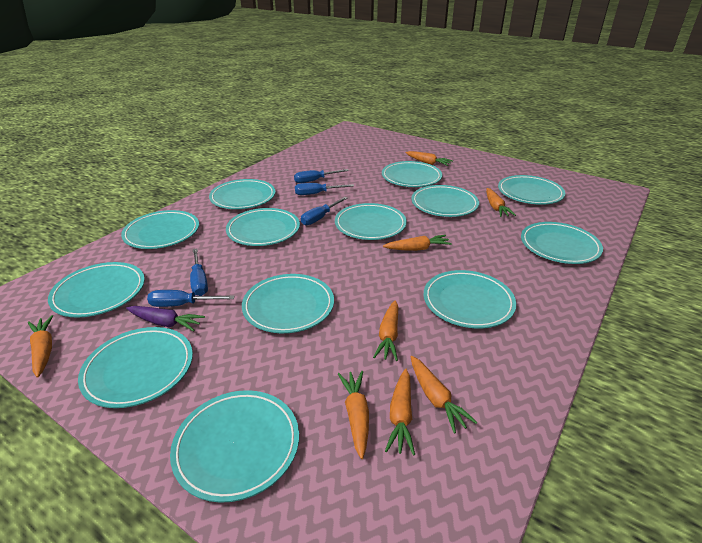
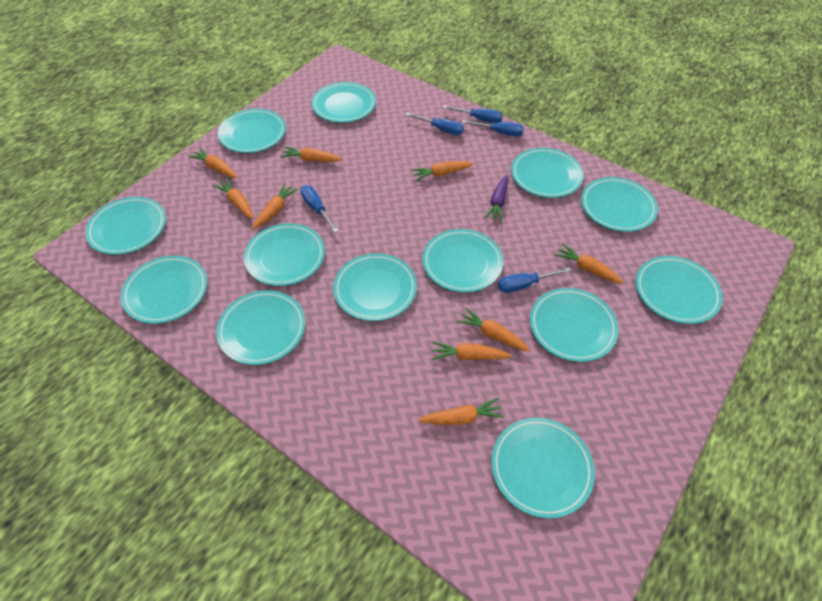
orange carrot: [28,315,53,378] [338,371,369,459] [373,300,398,361] [383,235,452,251] [385,368,415,456] [405,151,453,166] [411,356,478,434] [486,188,516,217] = 8 -> [188,148,237,178] [213,178,253,219] [252,183,298,229] [280,146,342,162] [411,161,473,181] [418,397,504,425] [431,341,511,360] [457,308,530,351] [554,244,624,284] = 9

